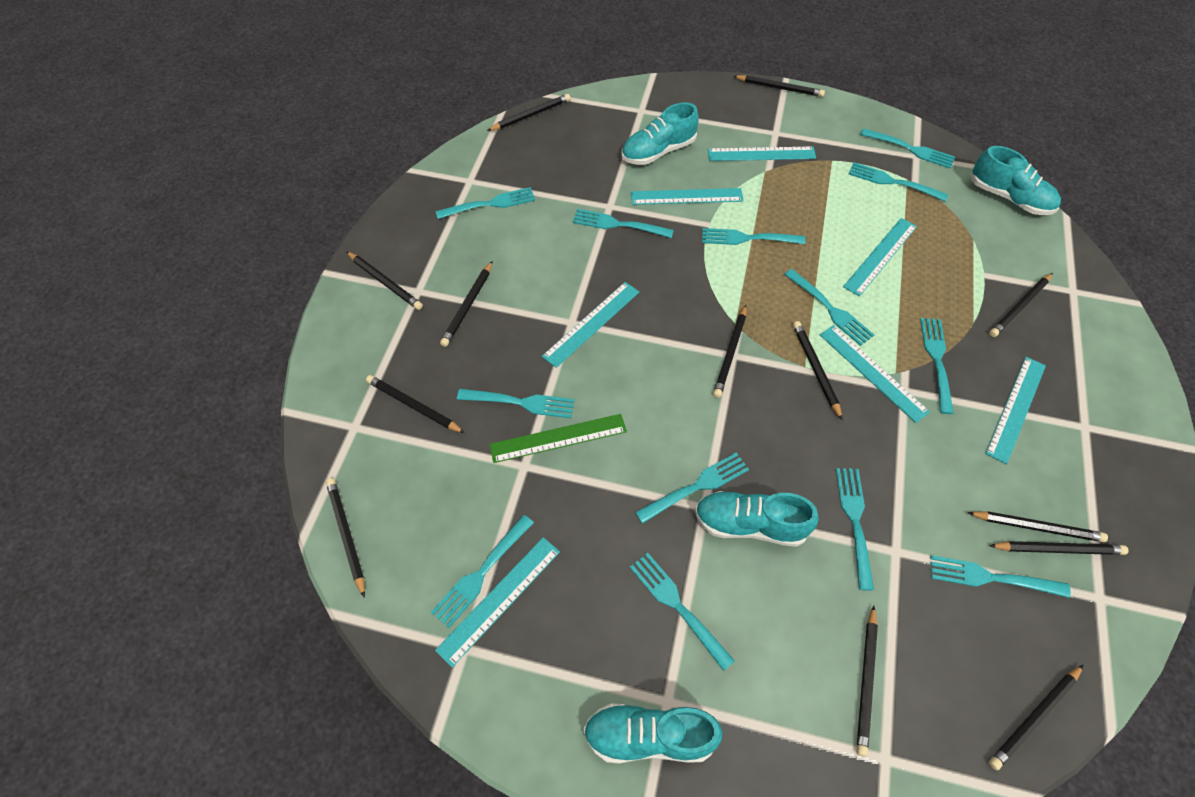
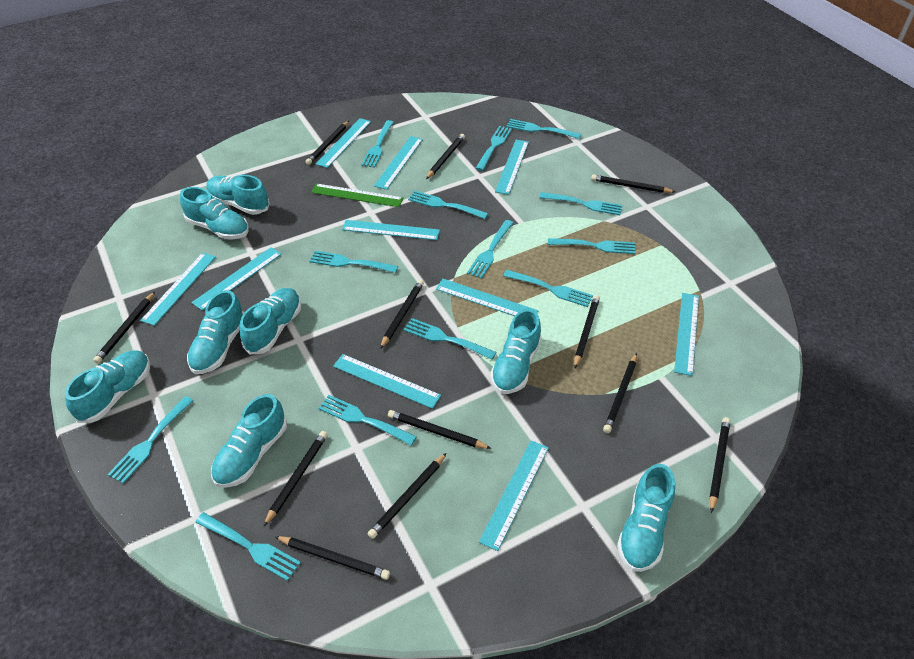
black pencil: [326,478,365,598] [346,251,423,310] [366,375,465,433] [440,261,493,347] [487,94,571,131] [713,305,747,398] [733,75,825,97] [793,321,842,420] [856,605,878,757] [967,511,1108,542] [989,273,1053,337] [989,541,1129,555] [989,665,1083,770] = 13 -> [93,292,155,364] [264,431,328,526] [275,536,390,580] [306,121,349,165] [368,453,447,539] [380,280,424,349] [388,410,492,449] [426,134,465,179] [574,295,600,368] [591,174,675,193] [603,353,637,433] [709,417,730,513] = 12
turquoise ruler: [435,537,560,667] [542,282,639,368] [631,188,744,205] [707,147,816,161] [820,325,930,423] [843,218,917,297] [985,357,1046,464] = 7 -> [140,252,216,326] [192,247,282,311] [316,118,371,168] [333,354,441,409] [342,220,440,240] [374,136,423,190] [436,279,539,316] [479,441,549,551] [495,140,529,195] [674,293,699,376] = 10
turquoise shoe: [583,703,723,764] [621,102,699,165] [695,491,819,547] [971,146,1061,215] = 4 -> [65,350,150,423] [180,187,249,239] [187,290,244,374] [206,175,270,215] [211,394,287,488] [240,288,301,355] [490,309,542,394] [617,464,675,572] = 8

